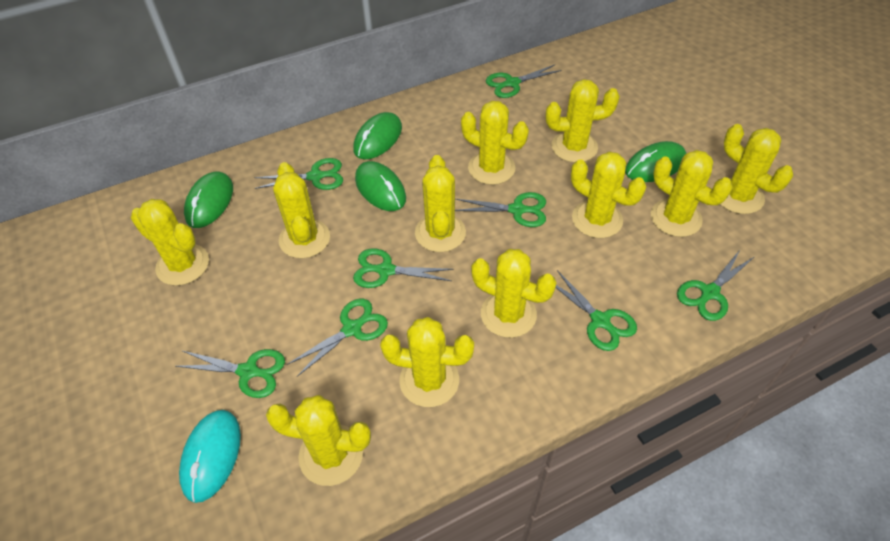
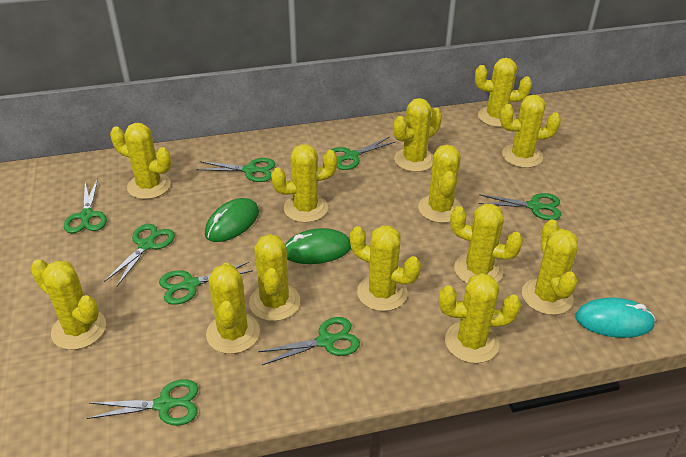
green mouse: [184,171,233,228] [353,112,402,159] [355,161,406,211] [625,141,686,182] = 4 -> [205,198,259,242] [285,228,351,264] = 2
yellow cactus: [131,199,209,286] [266,395,371,486] [273,162,330,258] [380,317,474,407] [415,155,466,252] [461,101,529,185] [471,249,556,338] [546,79,620,163] [571,151,646,238] [651,150,732,237] [720,124,793,214] = 11 -> [30,259,106,350] [110,123,171,199] [206,263,260,354] [249,234,300,321] [271,144,338,223] [350,225,421,311] [393,98,442,172] [418,145,462,223] [439,273,521,363] [450,204,523,284] [475,58,532,127] [500,95,561,168] [522,219,578,315] = 13

